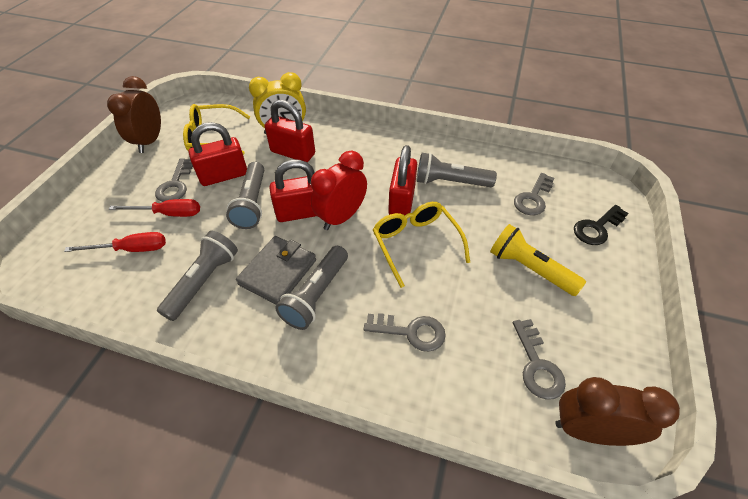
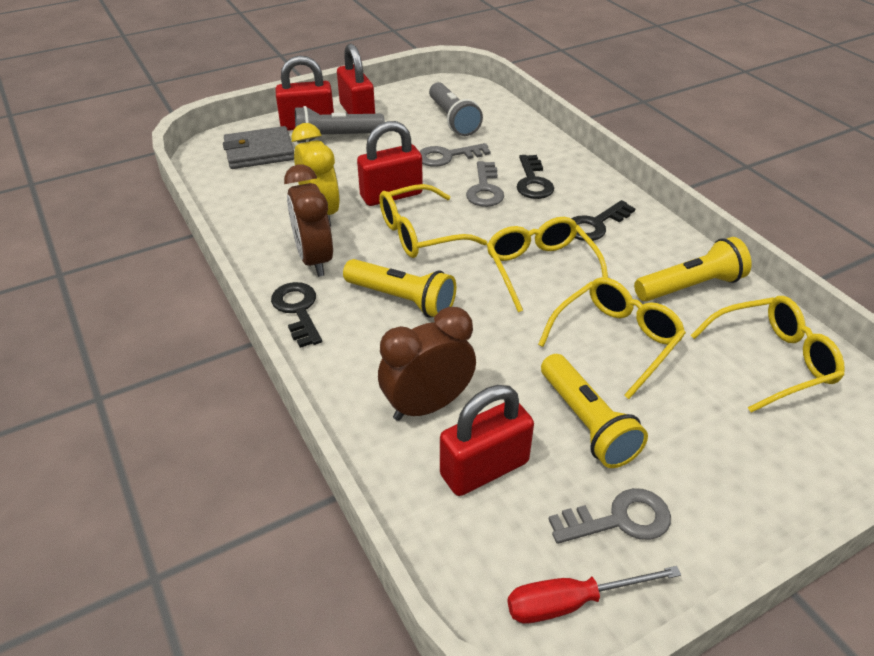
black key: [574,205,629,245] = 1 -> [271,282,322,348] [517,155,554,199] [571,200,636,241] = 3
grey flashlight: [157,231,238,321] [226,162,264,229] [275,246,348,330] [416,153,497,187] = 4 -> [295,106,385,142] [429,82,483,136] = 2
grey key: [155,158,193,202] [364,313,446,352] [513,319,566,400] [514,173,554,215] = 4 -> [419,143,491,167] [466,161,504,207] [548,488,671,544] = 3
red clock: [311,151,367,230] = 1 -> none = 0
red screwdriver: [64,232,166,252] [109,199,200,217] = 2 -> [507,566,681,624] = 1
yellow flashlight: [490,224,586,296] = 1 -> [343,259,456,318] [541,354,648,468] [634,237,752,301] = 3
yellow glasses: [183,104,250,155] [372,202,470,288] = 2 -> [379,184,487,258] [487,217,608,312] [538,277,686,399] [690,296,844,412] = 4

